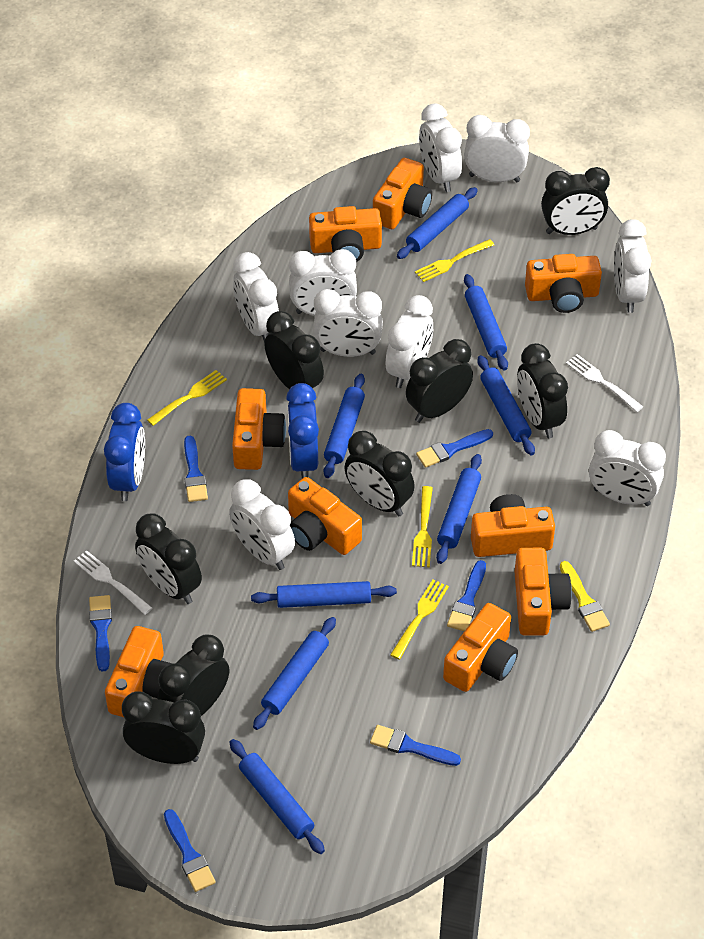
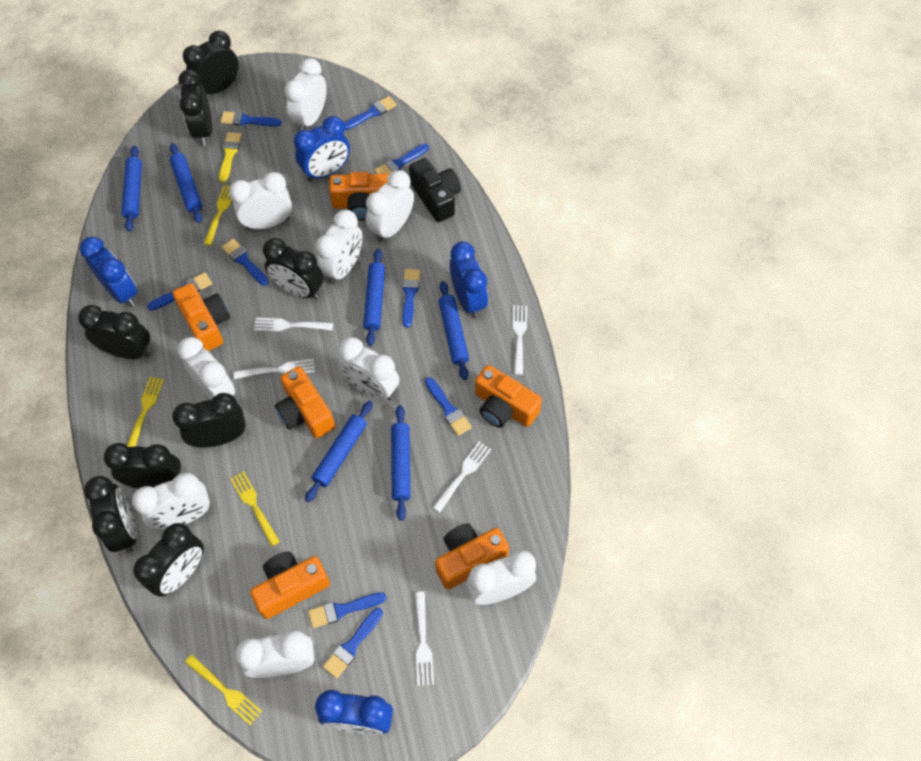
black camera: none = 0 -> [409,158,461,222] = 1
blue brush: [89,595,112,671] [164,809,216,892] [184,435,208,502] [370,725,461,766] [416,429,493,468] [447,560,486,631] = 6 -> [147,272,212,311] [220,111,281,126] [222,239,269,286] [308,592,386,628] [323,608,383,678] [344,96,397,130] [375,144,429,174] [402,269,420,328] [425,377,472,436] = 9
blue clock: [104,403,145,501] [286,383,319,478] = 2 -> [80,237,138,307] [294,116,350,181] [315,690,393,735] [450,242,488,318] = 4
blue rolling pin: [229,739,325,854] [251,581,397,608] [253,617,336,730] [324,374,365,478] [397,187,478,259] [436,454,482,564] [464,274,508,371] [477,355,535,456] = 8 -> [122,146,142,232] [170,143,202,223] [305,401,373,502] [363,249,385,346] [391,405,411,521] [439,281,469,380] = 6
orange camera: [105,626,173,717] [232,388,286,470] [288,477,362,555] [309,206,382,262] [373,158,432,229] [443,603,518,692] [471,494,555,557] [514,548,572,636] [525,254,602,313] = 9 -> [172,283,230,351] [250,552,330,619] [275,366,335,438] [329,172,389,221] [435,523,509,589] [475,365,542,428] = 6
white fork: [74,550,152,615] [566,354,643,412] = 2 -> [233,359,315,379] [254,318,333,332] [415,592,434,686] [432,442,491,513] [513,305,527,375] = 5

